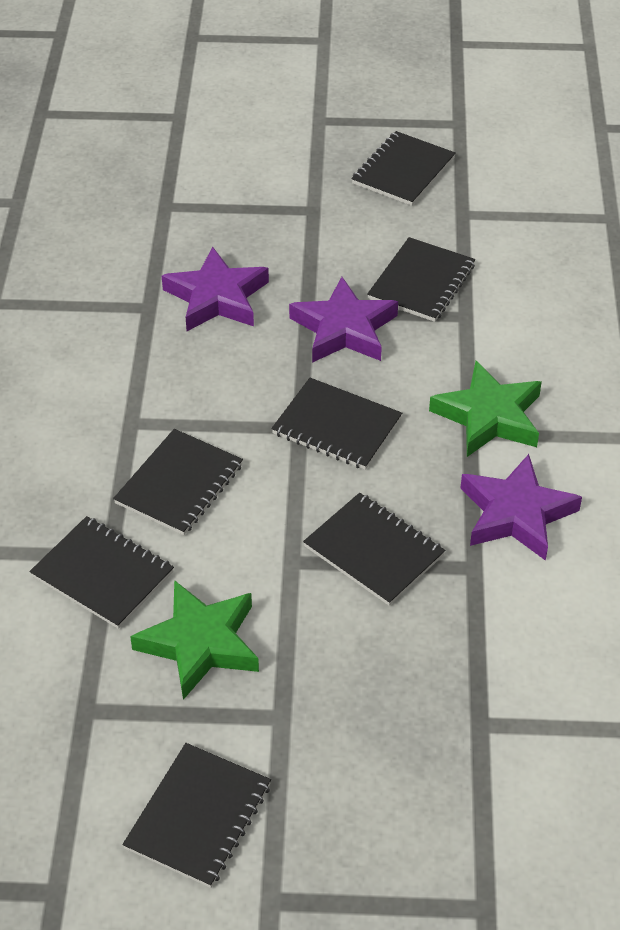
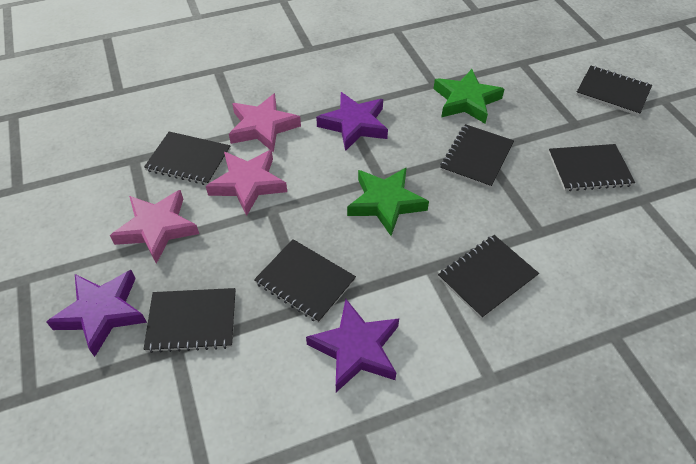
pink star: none = 0 -> [110,190,199,264] [206,150,287,216] [229,93,301,153] = 3

